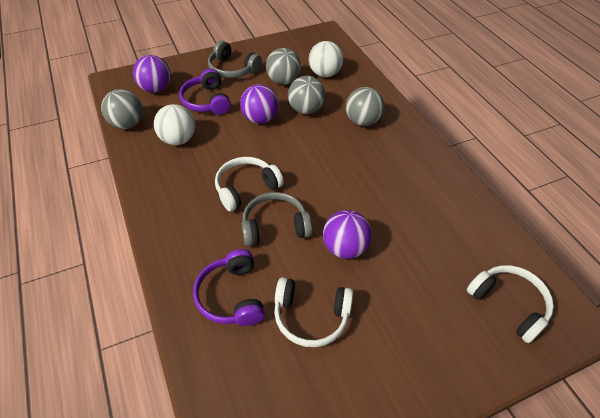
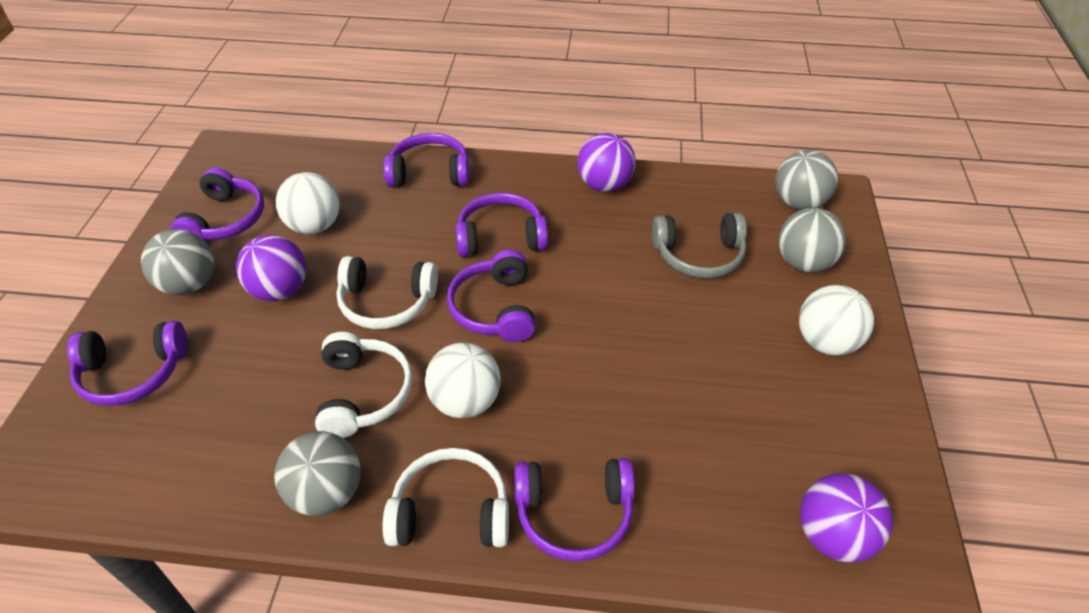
grey headphones: [208,41,262,78] [242,192,312,246] = 2 -> [652,213,747,279] = 1
purple headphones: [179,69,231,115] [193,249,265,326] = 2 -> [67,321,188,406] [170,168,264,241] [383,133,470,187] [447,250,536,342] [456,193,548,257] [515,458,635,562] = 6
white ball: [154,104,195,145] [309,41,343,77] = 2 -> [276,172,340,234] [425,343,501,418] [799,285,874,356] = 3

